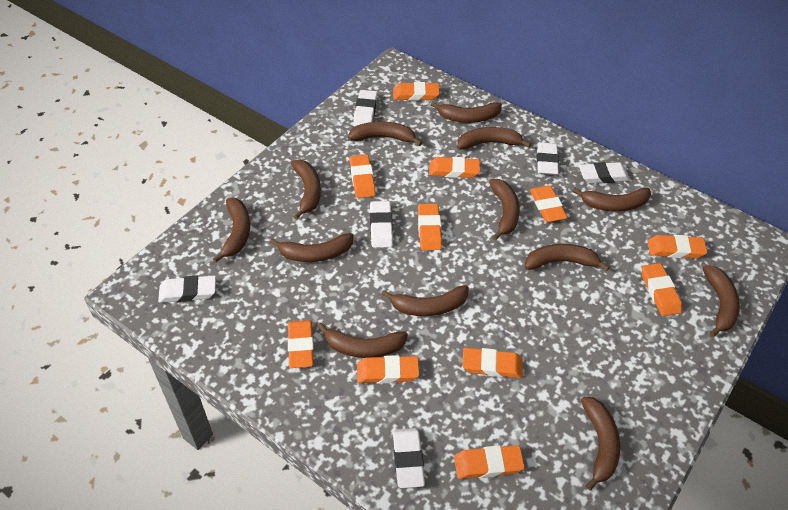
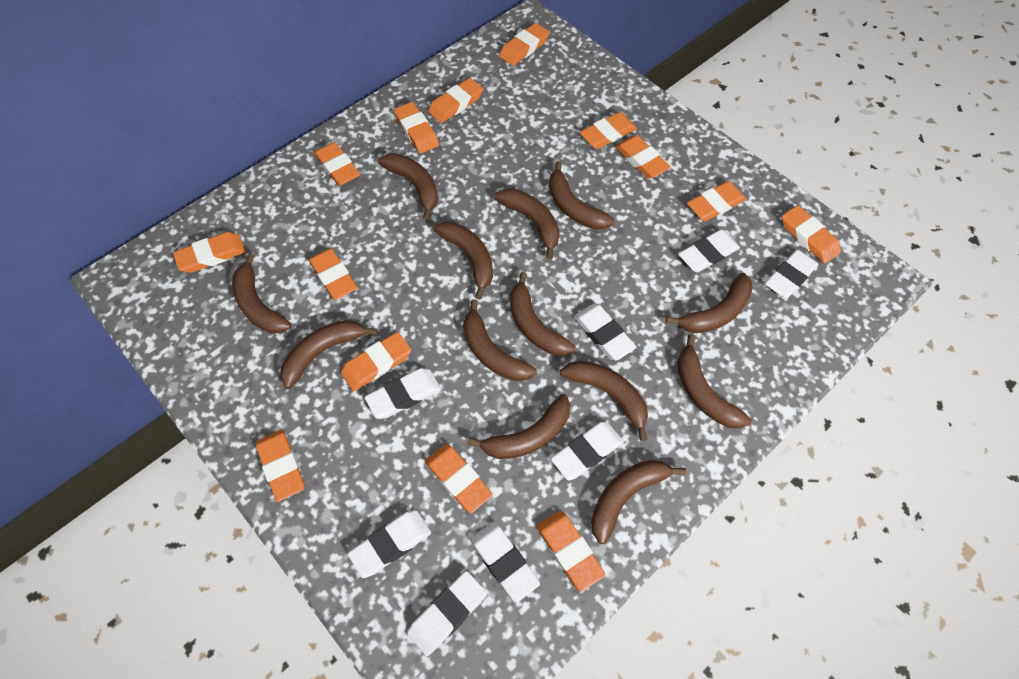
orange eraser: [288,320,314,368] [350,155,376,198] [357,355,419,384] [393,82,440,101] [418,204,442,250] [429,157,480,178] [454,445,525,479] [462,348,523,378] [530,186,568,222] [642,263,682,316] [648,235,707,258] = 11 -> [173,232,246,273] [256,430,305,502] [309,248,357,300] [314,142,360,186] [341,332,411,391] [394,102,439,153] [425,444,493,513] [428,78,483,123] [499,23,550,66] [537,511,605,592] [580,112,637,149] [615,135,671,179] [687,181,746,221] [782,205,841,263] = 14
white eraser: [158,276,216,303] [353,90,377,126] [370,201,393,248] [393,428,425,488] [537,142,559,175] [579,162,630,183] = 6 -> [348,510,431,578] [365,368,441,419] [407,571,487,656] [470,522,540,603] [551,421,624,481] [574,304,636,361] [679,229,740,273] [765,250,818,299] = 8

